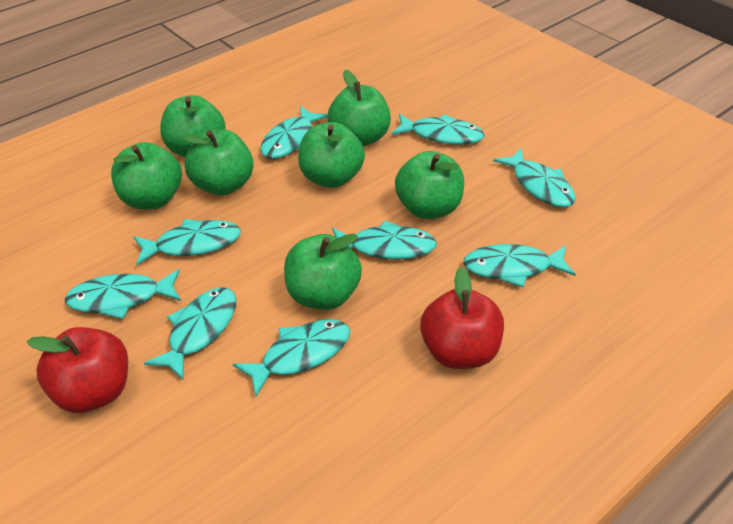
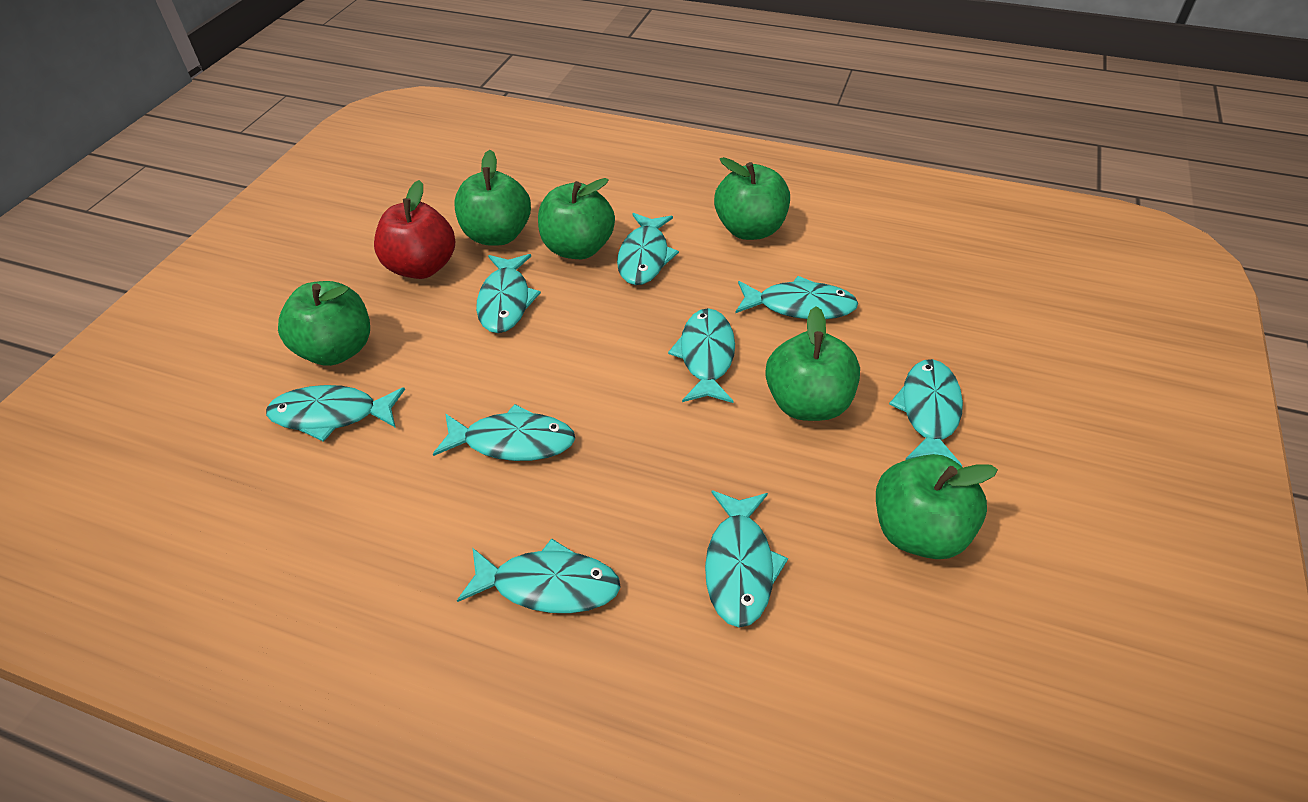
green apple: [111,142,182,210] [160,95,226,157] [182,129,254,196] [284,234,362,310] [298,122,365,188] [328,70,391,147] [395,151,464,219] = 7 -> [278,281,370,366] [455,150,531,246] [538,178,615,259] [714,157,790,240] [765,306,860,421] [876,454,998,559] = 6
red apple: [27,327,128,413] [420,267,504,369] = 2 -> [374,180,455,279] = 1

